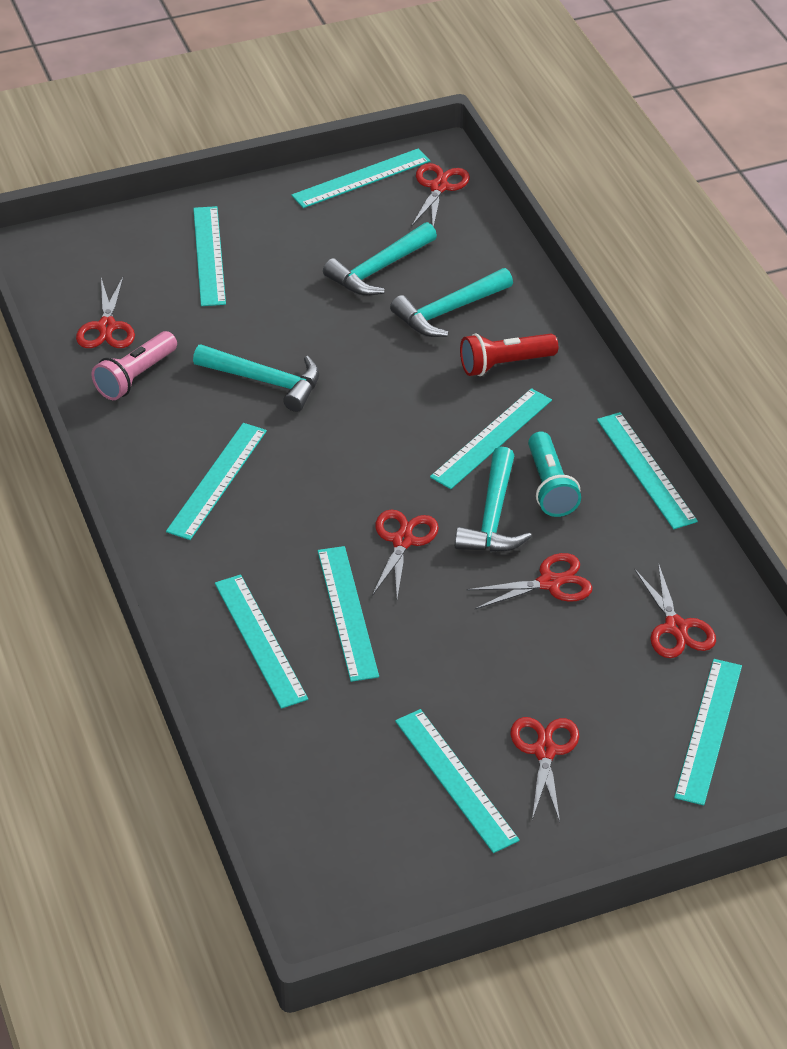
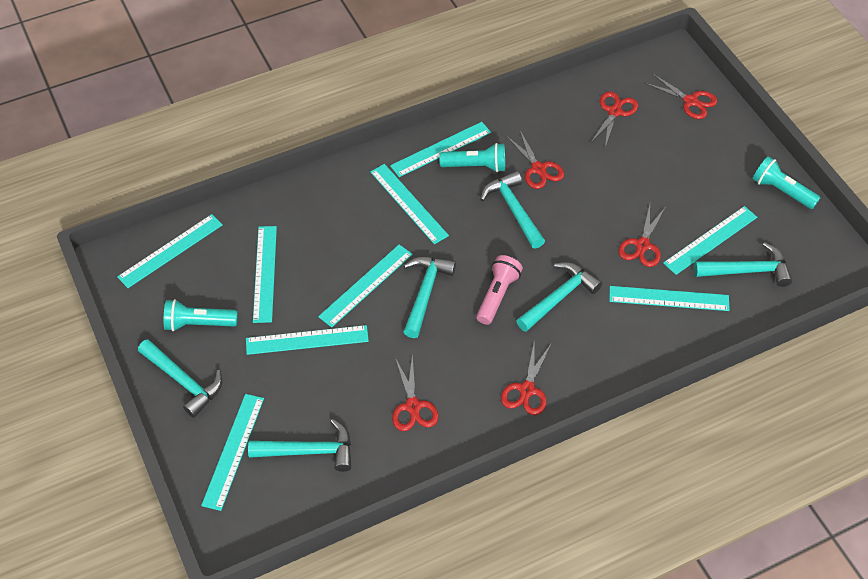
red flashlight: [460,333,558,376] = 1 -> none = 0
turquoise flashlight: [528,432,581,517] = 1 -> [164,299,238,331] [439,143,505,172] [752,156,821,209] = 3
turquoise hammer: [193,344,319,412] [323,222,437,296] [390,268,513,337] [455,446,532,552] = 4 -> [138,339,222,418] [248,419,351,472] [404,257,456,338] [480,171,545,249] [516,262,602,332] [694,242,792,287] = 6

